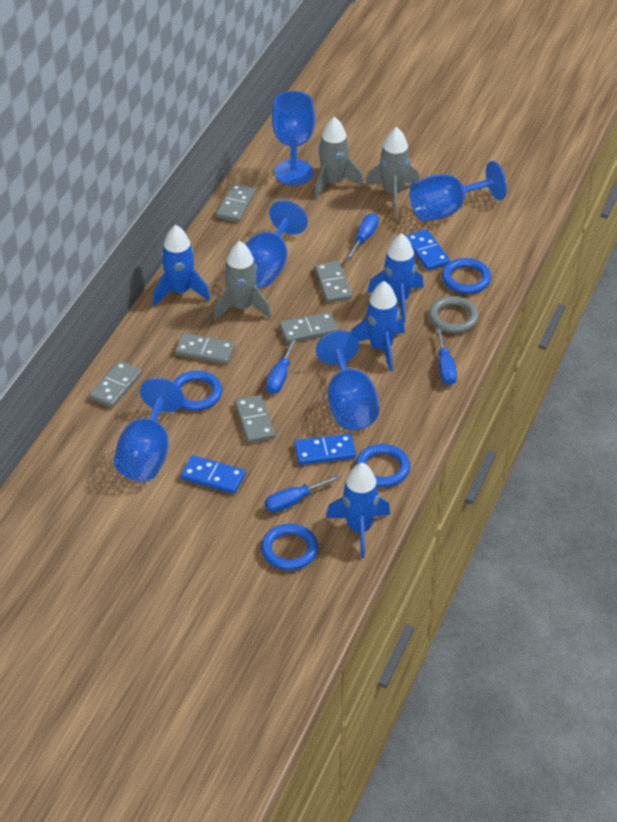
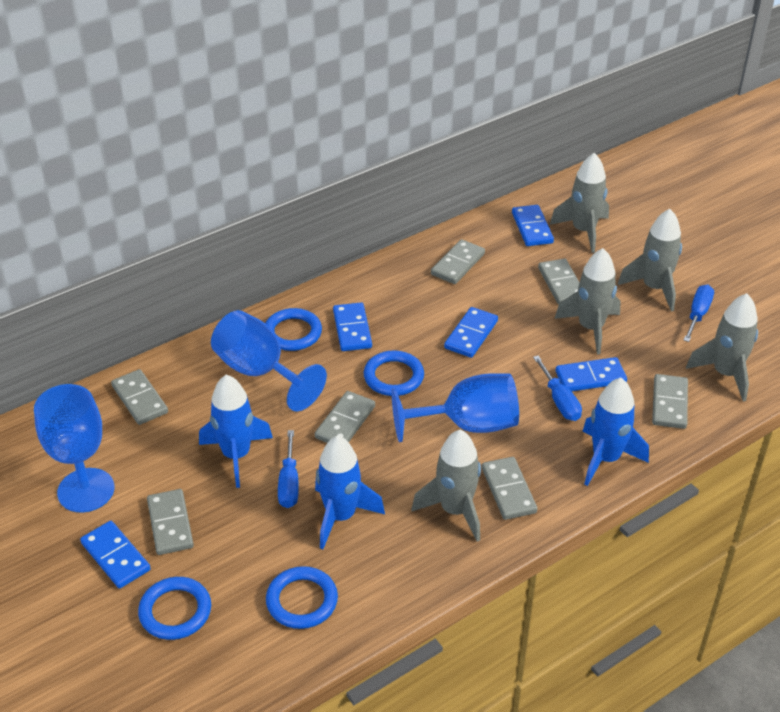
blue domino: [181,455,246,494] [294,434,356,465] [406,229,450,271] = 3 -> [80,521,151,588] [333,303,372,351] [444,307,498,358] [512,205,554,246] [556,357,627,391] = 5
blue goblet: [114,378,184,481] [245,200,308,288] [272,91,315,185] [316,331,380,430] [410,161,507,221] = 5 -> [34,384,114,513] [211,310,327,411] [392,373,519,442] = 3
blue rocket: [153,225,210,306] [326,463,390,558] [351,281,405,371] [367,233,424,323] = 4 -> [199,374,273,488] [315,435,385,549] [583,378,649,486] = 3
blue screwdriver: [265,474,341,513] [266,338,297,394] [346,213,379,261] [437,328,457,385] = 4 -> [278,430,299,508] [533,356,582,421] [684,285,714,342] = 3
grey domino: [89,361,142,408] [175,333,235,365] [216,183,256,222] [235,395,275,443] [279,312,338,343] [315,261,352,303] = 6 -> [111,369,168,425] [147,489,194,555] [315,391,375,443] [431,239,485,284] [482,457,538,520] [538,259,580,305] [652,374,688,429] = 7
grey ring: [429,296,479,333] = 1 -> none = 0
grey rocket: [214,241,272,321] [314,117,364,199] [366,127,419,213] = 3 -> [412,430,481,542] [550,153,609,253] [554,248,621,355] [618,209,682,312] [686,293,758,402] = 5

